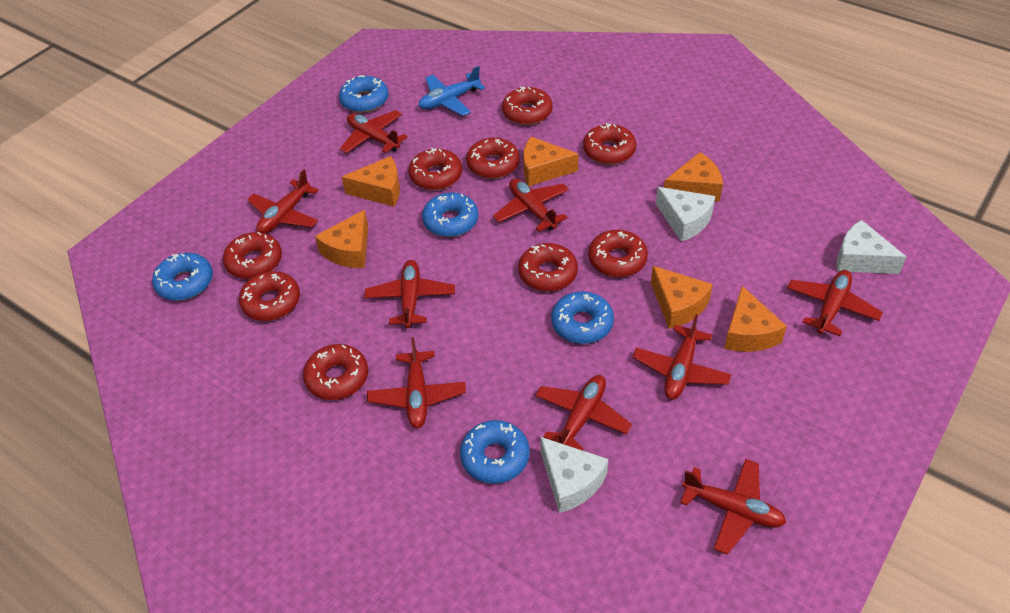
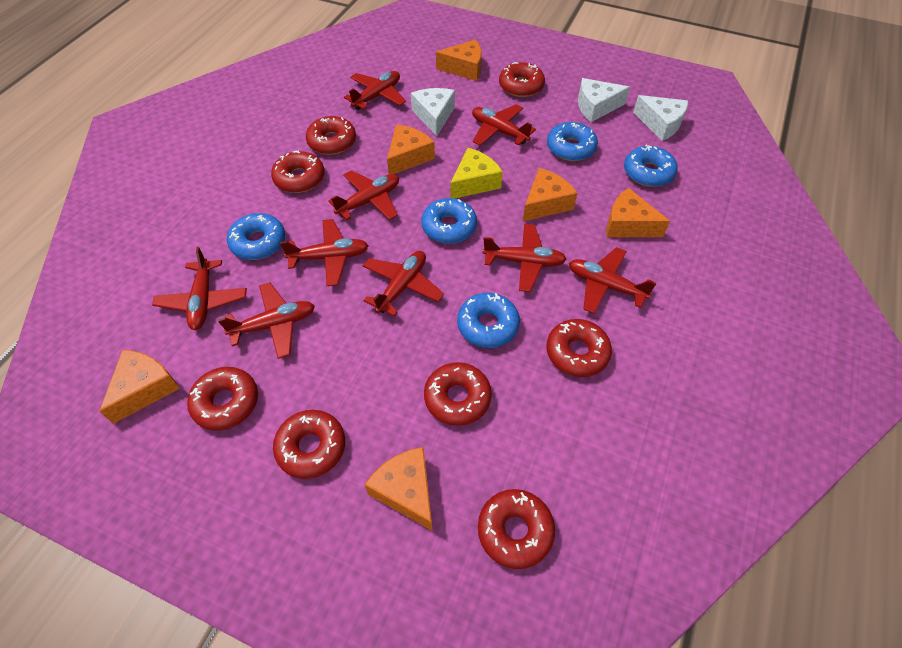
blue plane: [419,66,485,116] = 1 -> none = 0
red donut: [223,232,282,279] [239,271,300,321] [303,344,368,400] [408,148,462,190] [466,138,520,179] [502,87,553,125] [518,243,578,292] [583,123,636,164] [588,230,648,277] = 9 -> [187,367,258,431] [271,150,325,193] [273,410,345,479] [306,116,356,155] [424,362,492,426] [478,489,555,569] [499,62,545,97] [546,319,612,377] = 8
yellow cheese: none = 0 -> [450,148,503,199] = 1

